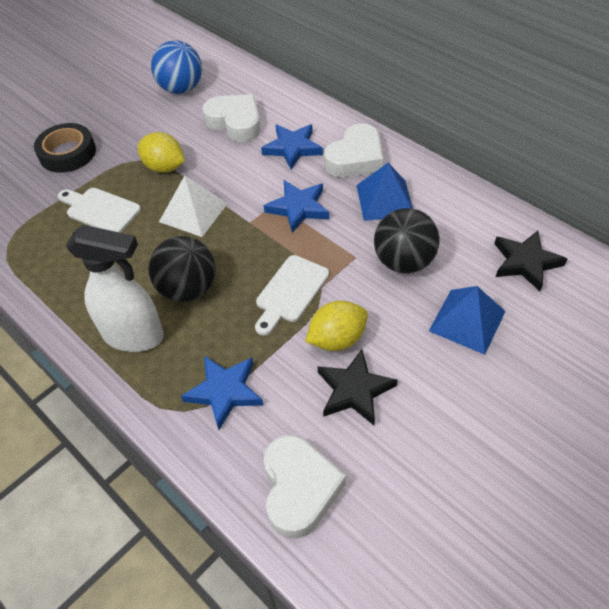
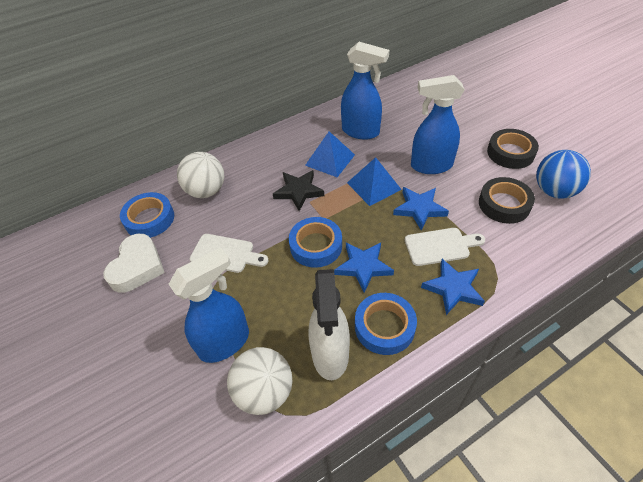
black ball: [148,236,216,302] [374,208,440,273] = 2 -> none = 0
black star: [318,349,398,425] [494,231,567,291] = 2 -> [273,170,324,211] = 1
black tape: [34,123,96,173] = 1 -> [479,177,535,224] [487,129,539,169] = 2
blue spray bottle: none = 0 -> [169,248,249,363] [341,42,389,140] [411,75,465,174] = 3
blue tape: none = 0 -> [120,192,174,238] [289,217,342,268] [355,293,417,355] = 3
white ball: none = 0 -> [177,152,224,198] [227,347,292,415] = 2
white heart: [202,94,261,142] [263,435,346,539] [324,123,383,177] = 3 -> [103,234,165,293] = 1
white pyramid: [159,176,228,237] = 1 -> none = 0
yellow lemon: [138,132,185,173] [305,300,368,351] = 2 -> none = 0

